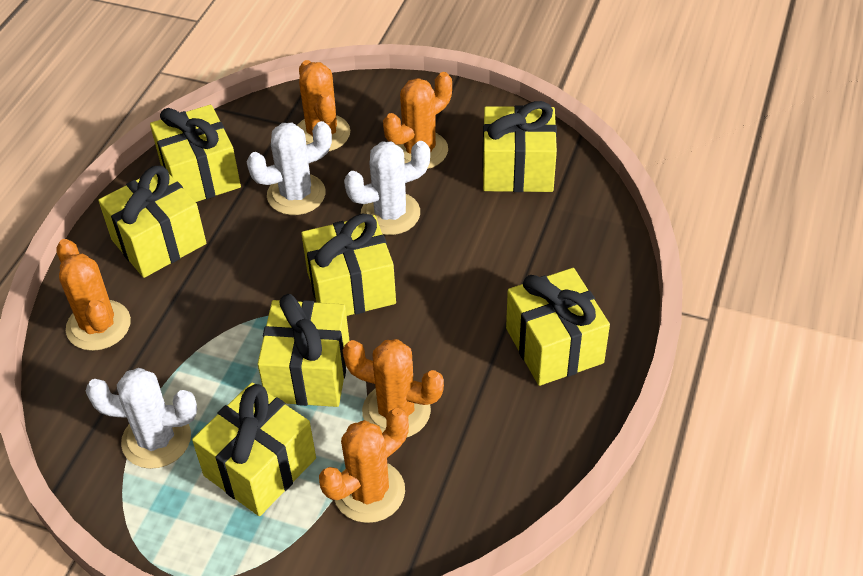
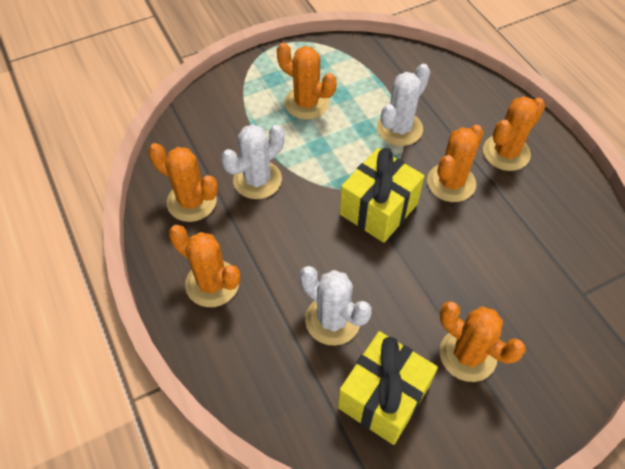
orange cactus: [56,239,131,351] [297,60,350,152] [319,408,409,523] [343,339,444,437] [383,72,452,169] = 5 -> [148,143,218,222] [169,225,240,307] [277,43,337,120] [427,125,484,202] [440,301,526,382] [483,96,545,171] = 6
yellow gift: [98,166,206,278] [150,105,241,202] [192,383,316,516] [258,294,349,407] [301,214,396,316] [482,101,557,192] [506,268,610,386] = 7 -> [338,331,438,445] [340,148,424,243] = 2

